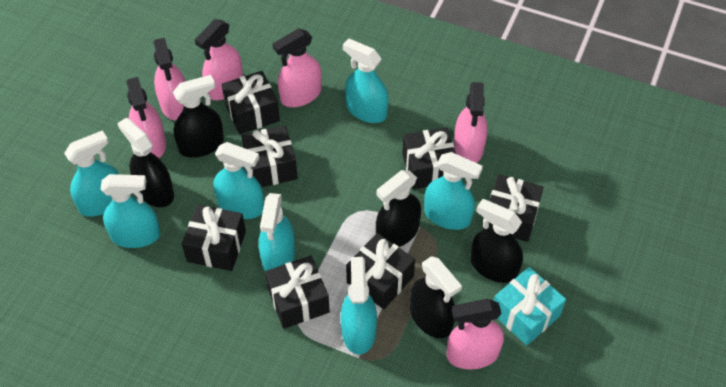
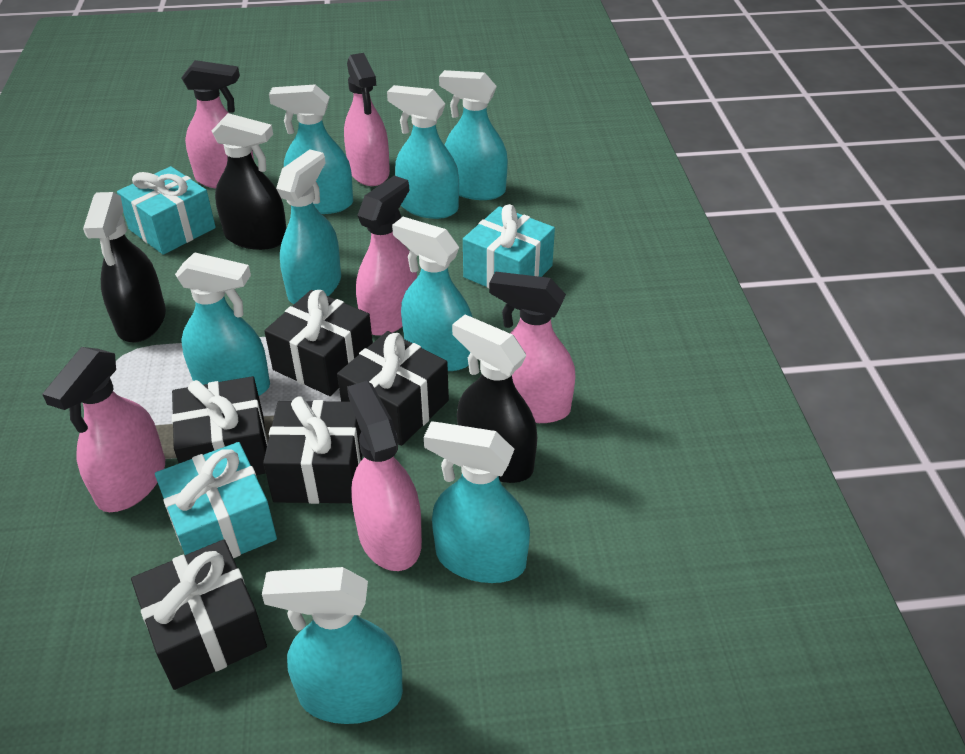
black gift: [182,205,246,271] [222,71,280,135] [241,125,298,187] [265,256,330,329] [346,233,415,309] [402,127,456,189] [483,174,544,242] = 7 -> [131,539,267,690] [172,376,268,475] [263,397,362,504] [264,290,373,396] [337,331,449,446] = 5
black spray bottle: [117,118,174,207] [173,75,224,158] [376,170,421,247] [410,256,462,338] [471,199,523,283] = 5 -> [83,192,166,342] [212,113,286,250] [452,315,537,483] = 3
turquoise gift: [494,267,566,346] = 1 -> [117,166,216,255] [155,442,277,558] [463,204,555,288] = 3
turquoise spray bottle: [64,130,120,217] [100,174,160,248] [214,142,264,219] [259,193,295,271] [340,257,377,355] [343,38,389,123] [424,152,483,230] = 7 -> [175,252,270,396] [262,567,403,724] [269,84,353,214] [276,149,341,304] [387,85,459,219] [392,217,472,371] [424,421,530,583] [439,70,508,200] = 8

